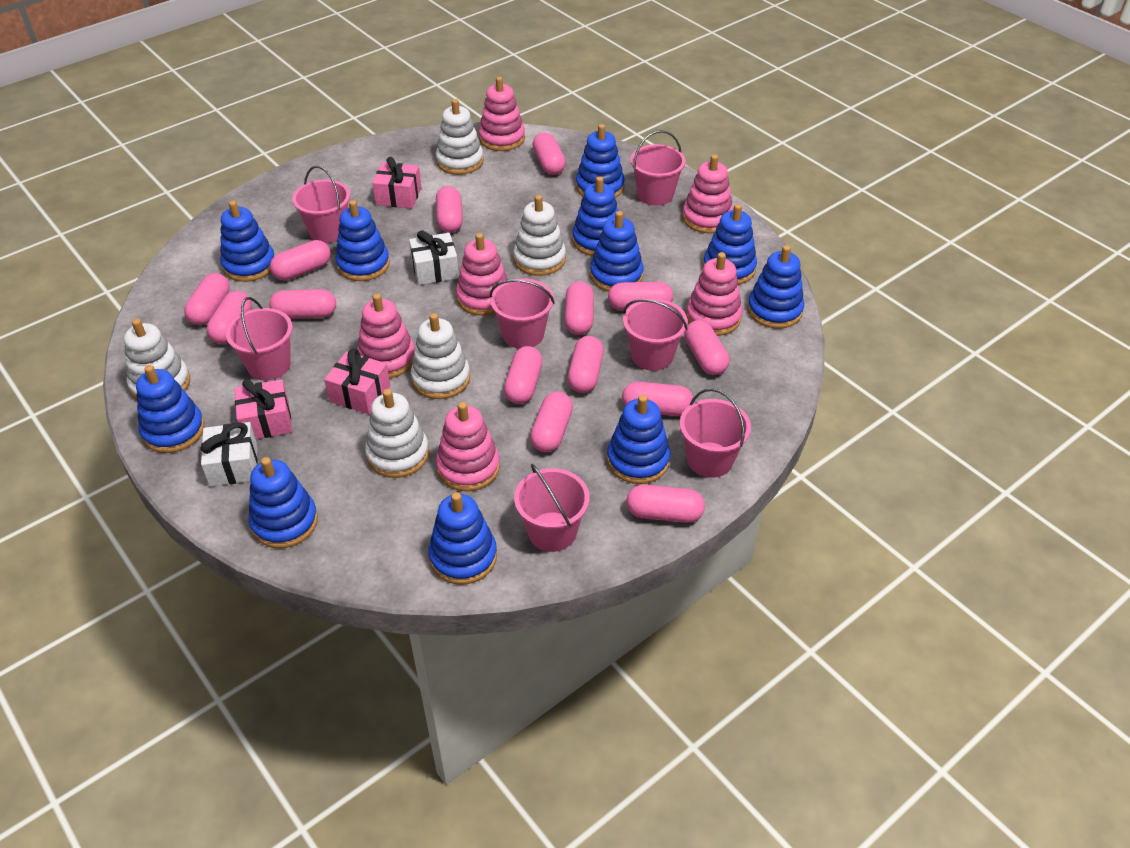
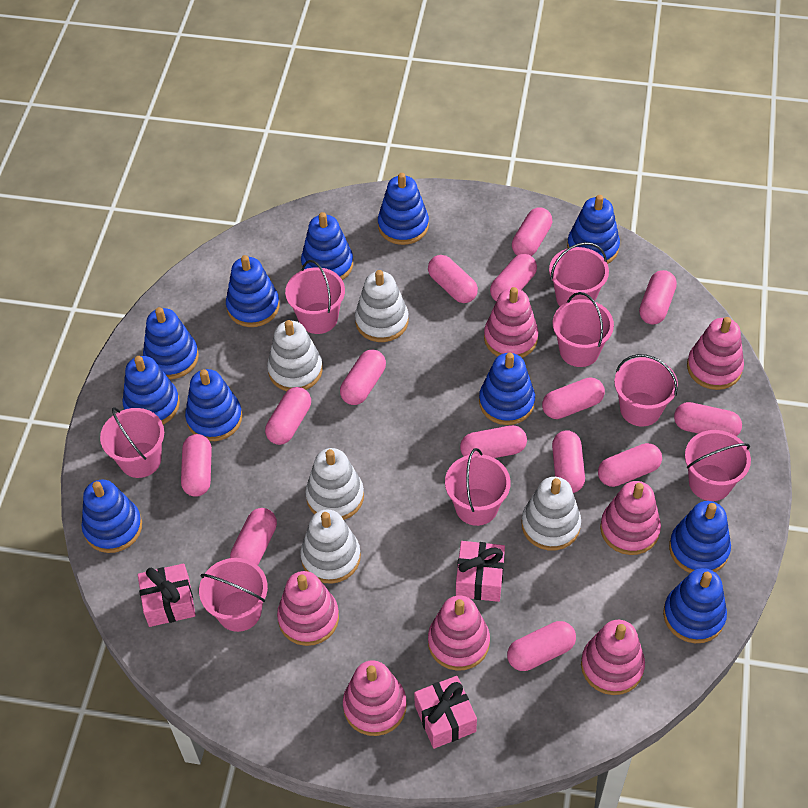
pink bucket: [226,297,293,380] [292,166,350,243] [490,278,555,349] [514,464,589,552] [623,299,688,371] [630,130,686,206] [680,388,751,478] = 7 -> [100,407,164,478] [199,558,268,632] [285,260,345,334] [445,448,511,526] [549,242,609,306] [553,292,614,367] [614,354,678,426] [685,430,751,501] = 8
pink stacking toy: [357,293,415,378] [436,402,500,491] [456,233,507,316] [479,77,525,151] [682,154,733,233] [686,252,743,336] = 6 -> [277,571,339,646] [343,660,407,736] [428,596,490,671] [484,287,538,358] [581,620,645,695] [600,481,661,555] [687,317,744,390] = 7
white gift: [200,422,258,487] [409,230,459,285] = 2 -> none = 0

